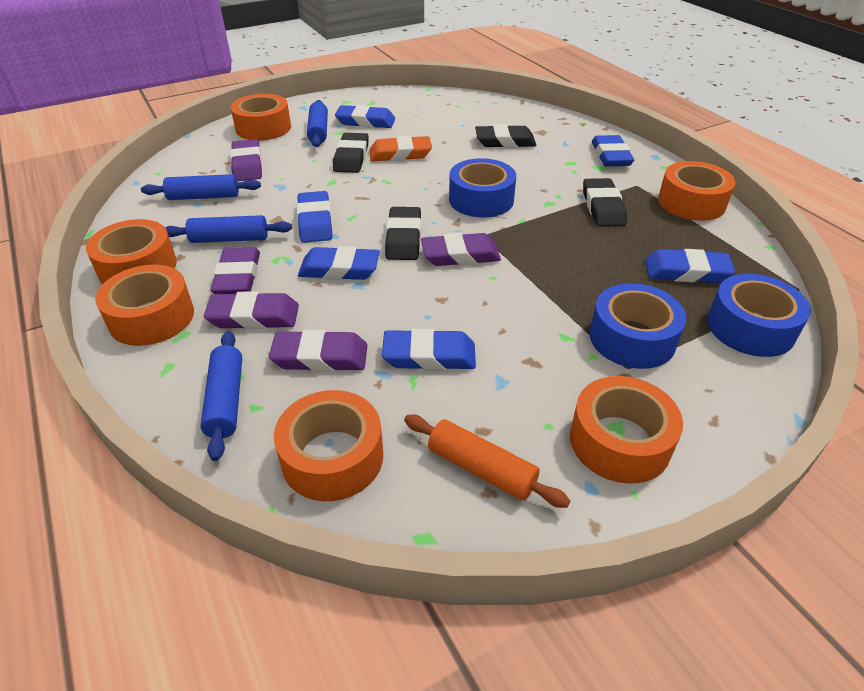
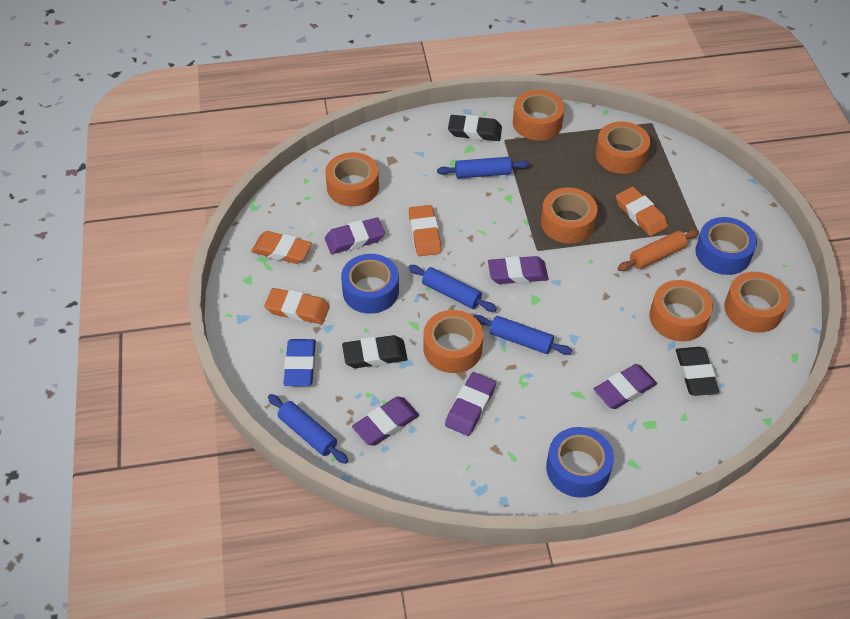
black eraser: [333,133,369,173] [385,207,421,260] [475,125,536,148] [583,178,627,226] = 4 -> [342,335,407,368] [448,115,502,141] [676,347,719,396] = 3
blue eraser: [297,191,333,243] [298,246,380,280] [335,105,395,128] [382,329,476,370] [592,135,634,167] [645,249,735,283] = 6 -> [283,339,316,386] = 1
orange eraser: [369,136,432,161] = 1 -> [251,231,312,264] [264,288,330,324] [409,205,441,256] [616,187,668,236] = 4
orange tape: [86,219,177,284] [95,265,194,346] [231,94,291,141] [274,390,383,501] [570,376,683,484] [658,161,736,221] = 6 -> [325,152,379,206] [424,310,483,373] [513,90,565,140] [541,187,598,243] [595,121,650,174] [649,280,713,341] [724,272,789,333] = 7

